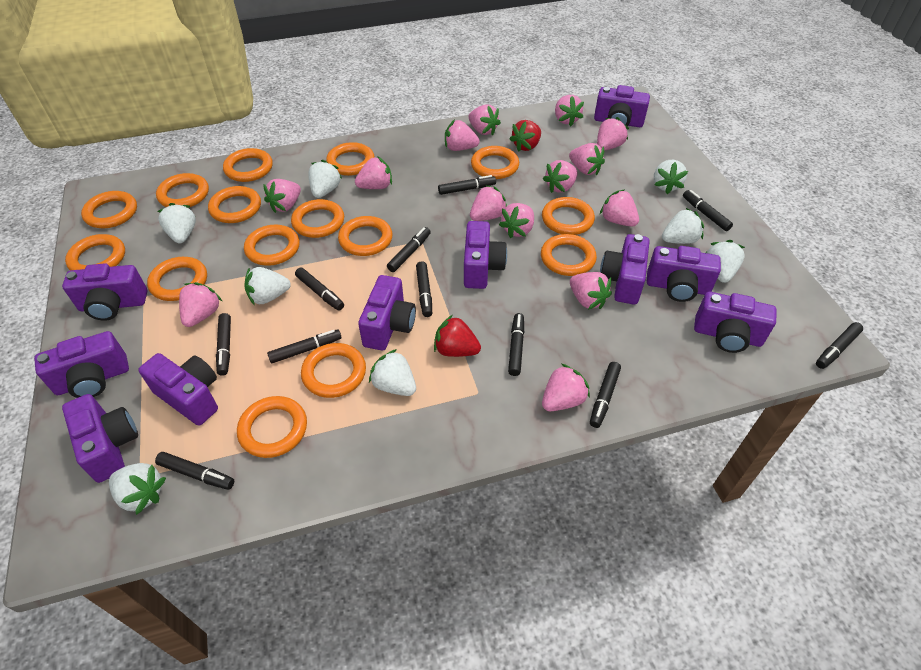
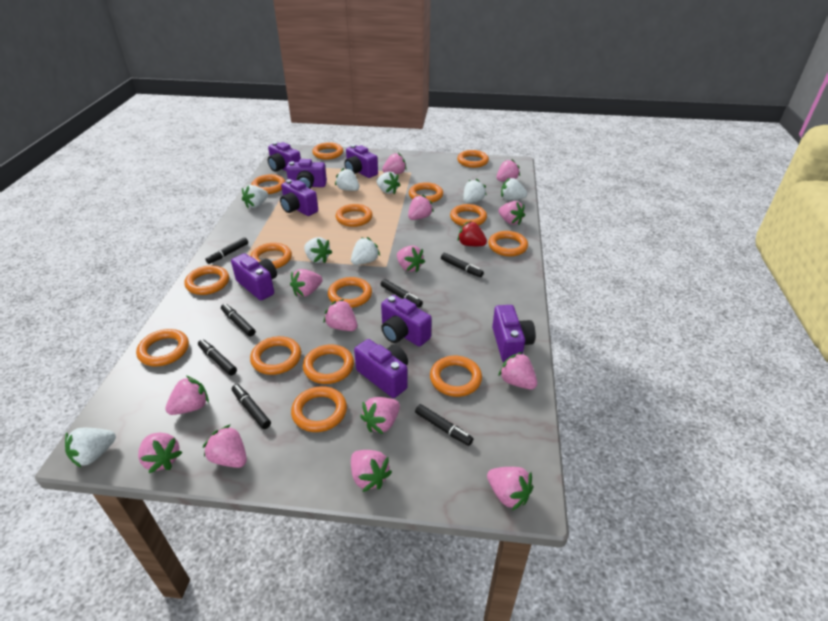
black marker: [155,452,234,490] [216,313,231,376] [267,329,342,363] [295,268,344,311] [387,227,431,272] [416,262,432,317] [438,175,496,195] [508,313,524,376] [590,362,621,428] [683,190,733,231] [816,322,863,369] = 11 -> [198,340,237,375] [205,237,248,264] [221,303,255,336] [232,384,271,429] [381,279,423,307] [415,404,473,446] [441,253,484,277] = 7
purple camera: [34,331,129,398] [62,263,147,321] [62,394,138,483] [138,353,218,426] [358,275,416,350] [464,221,507,289] [594,85,650,127] [600,234,650,305] [647,246,721,302] [694,292,777,353] = 10 -> [231,253,277,300] [268,142,301,172] [280,179,318,216] [286,159,327,189] [344,145,378,178] [354,339,408,398] [381,295,432,347] [492,305,535,362] = 8
red strawberry: [434,315,481,357] [510,120,541,152] = 2 -> [457,221,487,246] = 1

